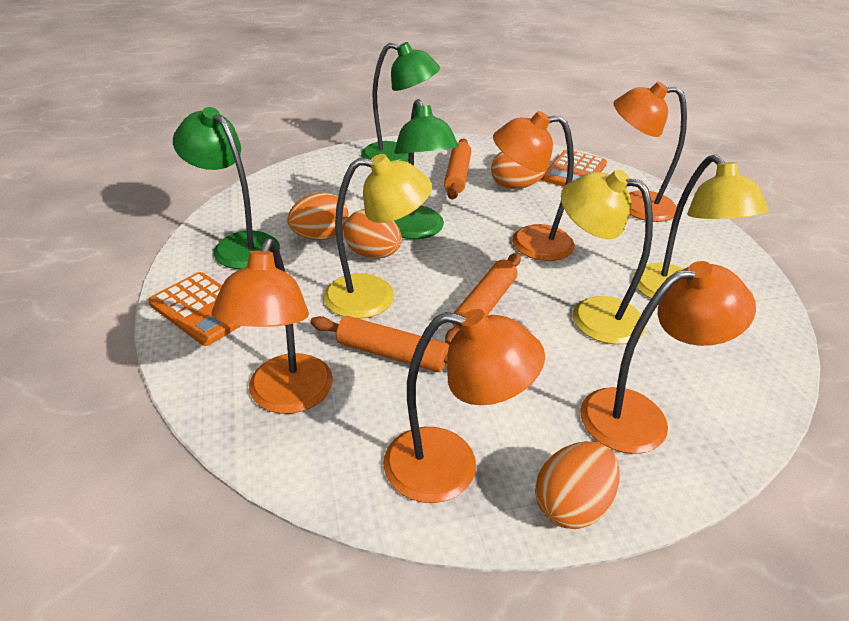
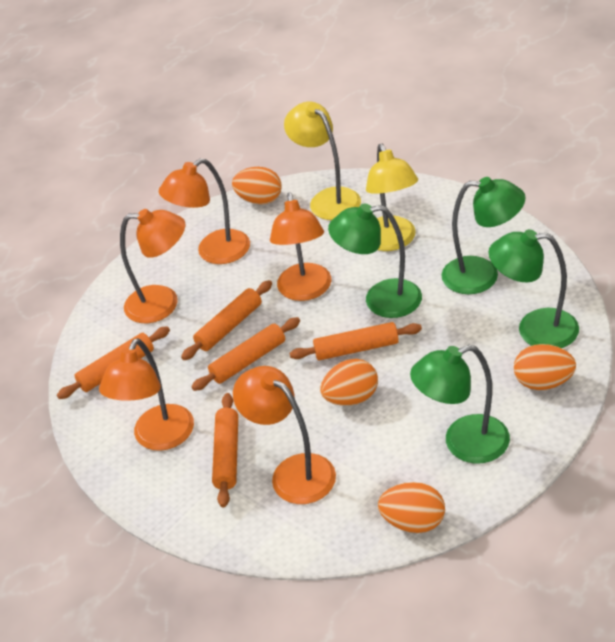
green lamp: [173,107,280,269] [361,42,440,162] [394,99,459,239] = 3 -> [328,204,422,318] [410,345,510,463] [442,177,526,294] [488,229,579,348] = 4
orange calculator: [148,272,241,346] [541,149,607,187] = 2 -> none = 0
orange rolling pin: [310,316,449,372] [444,138,471,200] [445,253,521,345] = 3 -> [57,326,170,399] [181,280,272,360] [192,317,300,391] [212,393,238,508] [290,322,422,361] = 5
yellow lamp: [323,154,432,319] [561,169,653,344] [633,154,768,299] = 3 -> [284,102,361,220] [366,144,418,251] = 2

